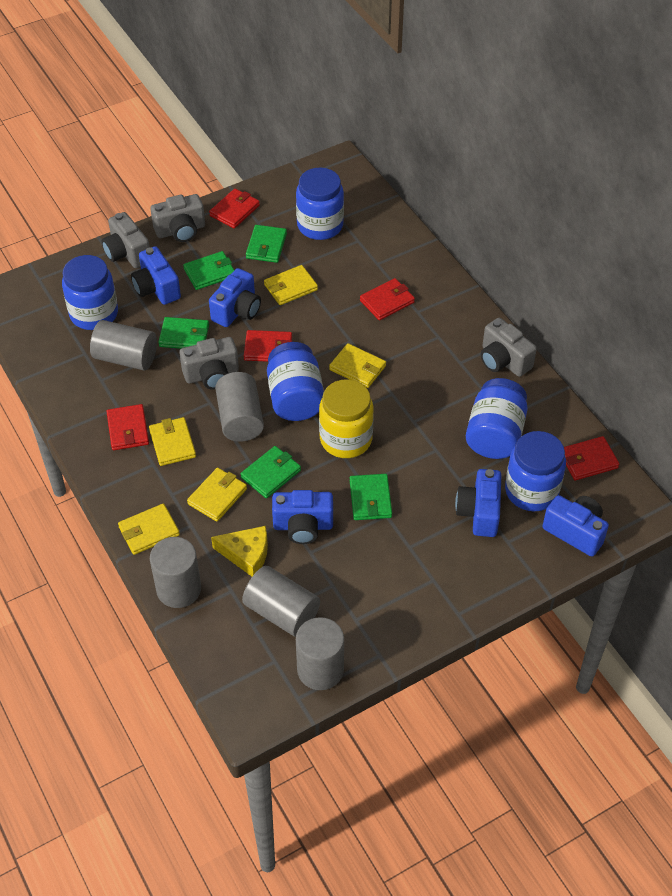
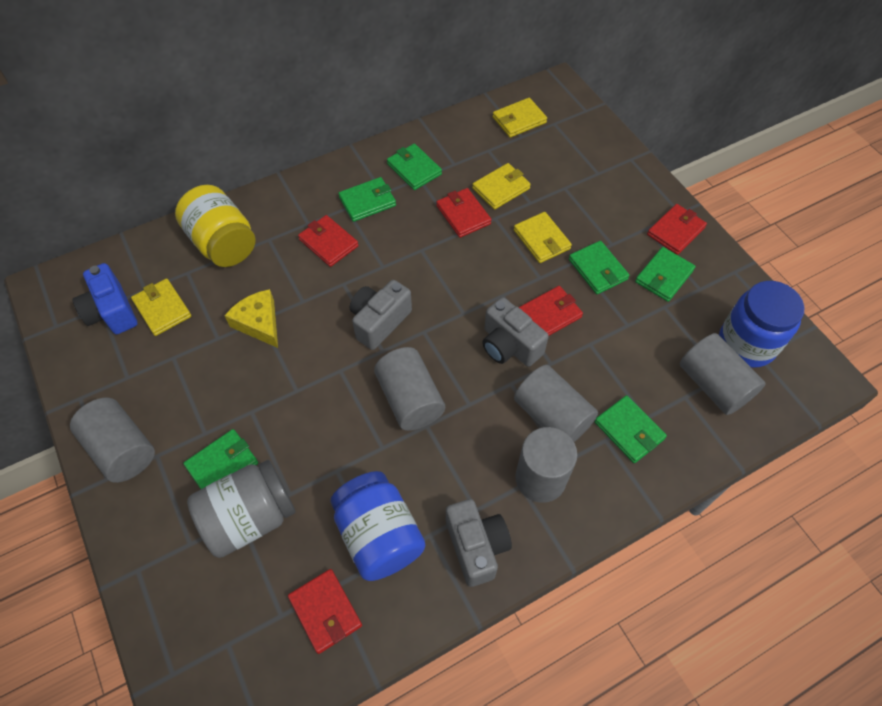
blue camera: [131,246,181,305] [209,268,261,327] [272,490,333,544] [455,469,501,537] [543,495,609,557] = 5 -> [72,263,138,334] = 1
blue jar: [62,255,118,330] [267,342,324,421] [296,168,344,240] [466,378,528,459] [505,431,566,511] = 5 -> [330,471,425,581] [719,281,804,368] = 2
green wallet: [158,317,209,349] [183,251,234,290] [241,446,301,498] [246,225,287,263] [350,474,392,520] = 5 -> [183,429,258,489] [338,177,396,222] [387,144,442,190] [569,241,630,294] [595,395,667,463] [635,247,696,302] = 6
grey camera: [102,212,150,268] [150,194,205,242] [179,337,239,389] [481,318,537,377] = 4 -> [350,280,412,350] [446,499,512,587] [482,297,549,367] = 3
grey jar: none = 0 -> [187,460,296,558] = 1
yellow wallet: [118,504,180,555] [149,417,196,466] [187,468,247,522] [264,265,318,305] [329,343,386,388] = 5 -> [131,279,191,336] [472,163,531,210] [493,98,547,138] [514,212,572,263] = 4

